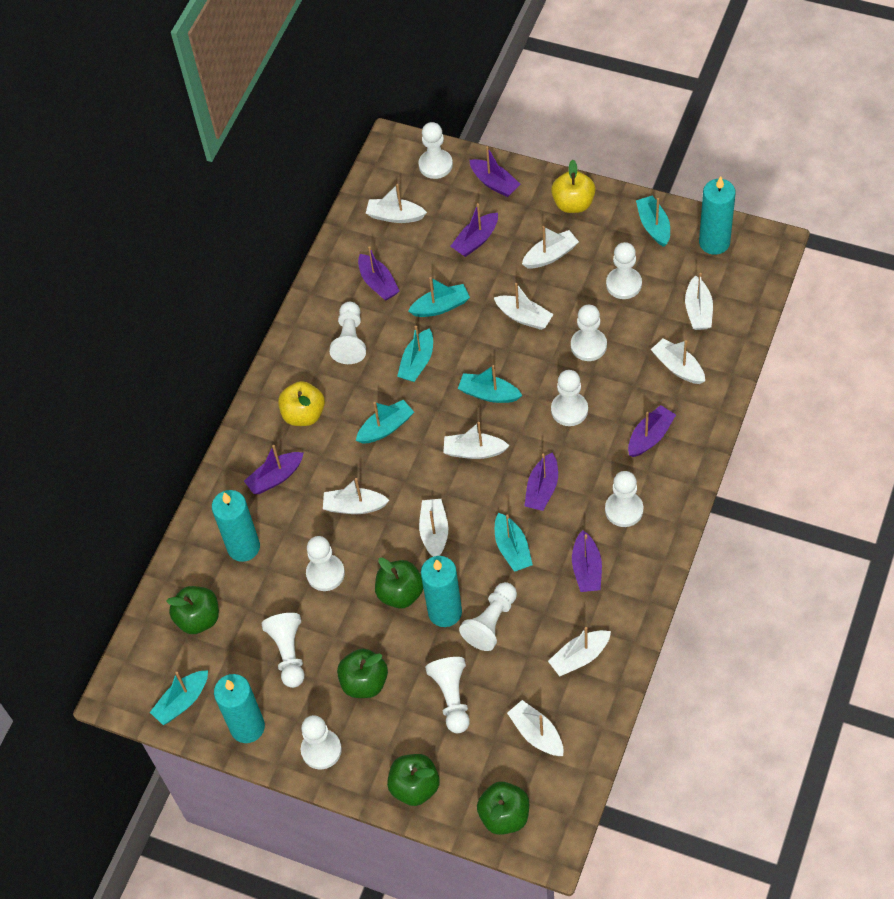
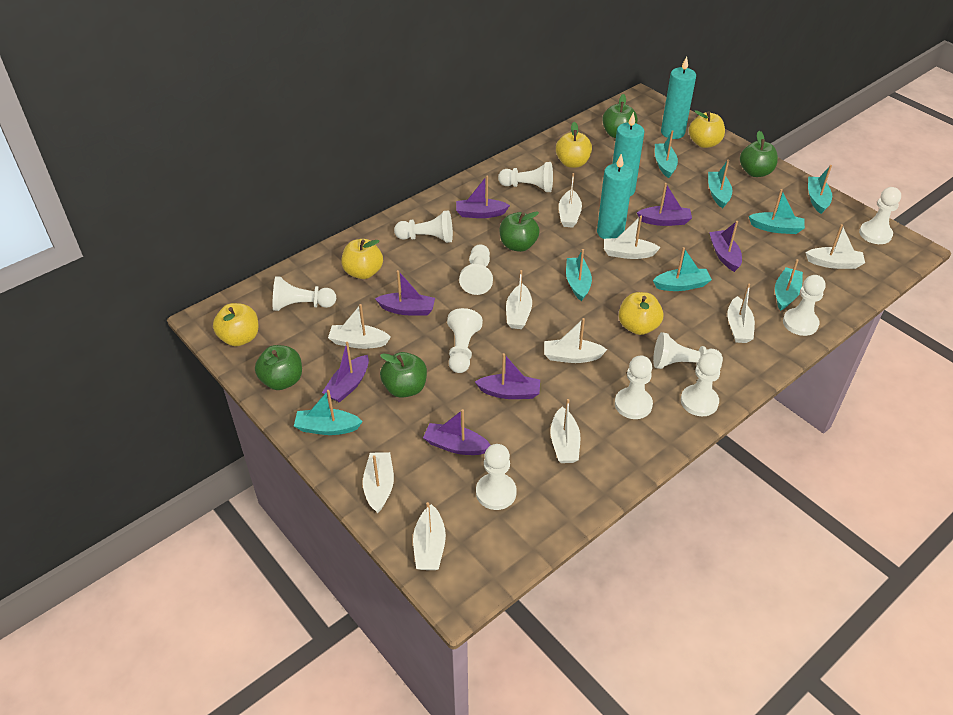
turquoise boat: [150,670,208,725] [356,400,414,444] [397,326,433,382] [408,277,470,317] [458,365,522,403] [495,513,533,572] [636,195,670,247] = 7 -> [294,390,363,435] [566,249,592,301] [653,247,712,291] [655,130,678,178] [708,159,732,208] [749,189,805,234] [775,259,803,311] [808,165,832,214] = 8
turquoise candle: [212,490,260,562] [214,674,265,743] [421,556,462,627] [699,177,736,255] = 4 -> [597,154,633,239] [612,112,644,196] [661,57,696,139] = 3
yellow apple: [278,381,325,426] [551,160,595,213] = 2 -> [213,303,259,346] [341,239,383,279] [556,122,592,168] [619,292,663,335] [689,110,725,148] = 5

